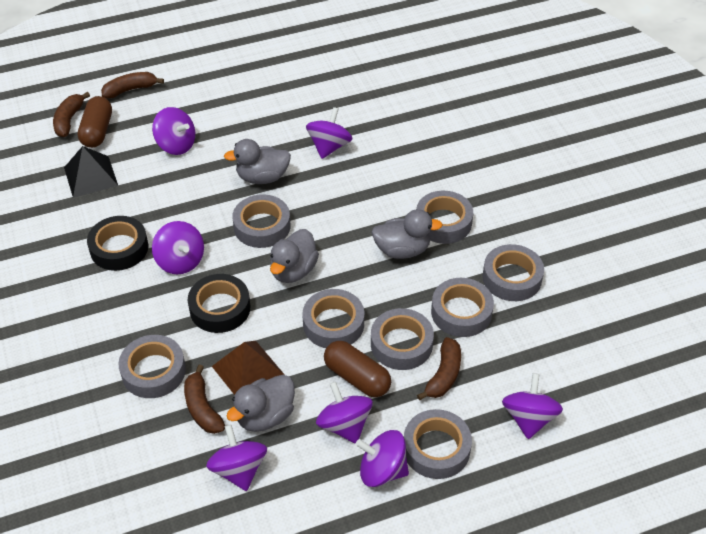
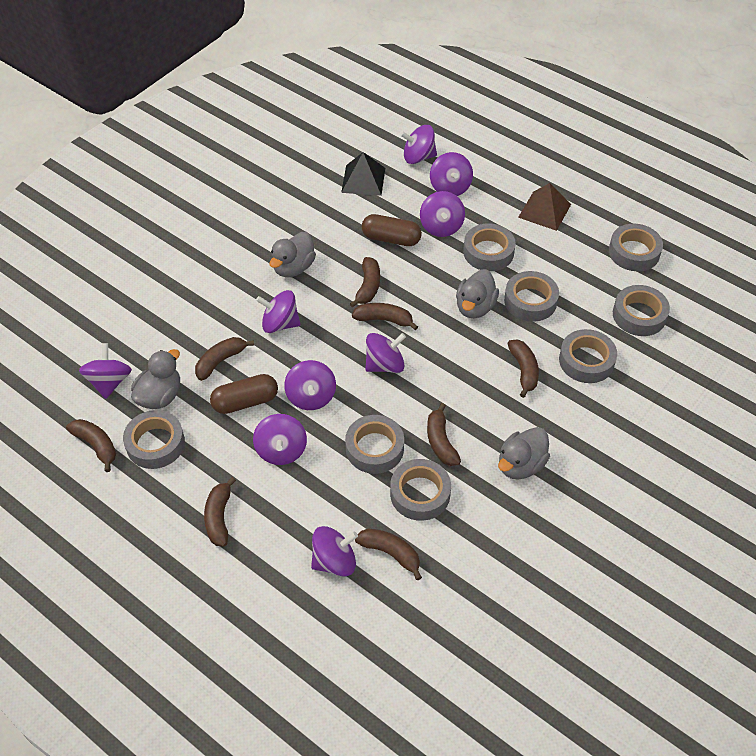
black tape: [87,216,149,271] [188,274,250,333] = 2 -> none = 0
brown banana: [53,92,90,137] [101,72,164,99] [184,365,225,434] [417,337,461,400] = 4 -> [66,419,116,472] [195,337,254,381] [204,477,236,547] [350,257,380,308] [352,303,418,330] [355,529,422,580] [427,403,461,466] [507,339,539,398] = 8
purple spinning top: [152,107,195,155] [152,221,204,275] [206,424,267,491] [306,107,353,159] [316,381,372,444] [356,430,409,487] [502,373,563,439] = 7 -> [79,343,132,399] [253,414,307,465] [256,290,301,333] [284,360,336,410] [311,526,358,576] [365,333,406,373] [400,125,437,164] [420,191,465,237] [430,152,473,196] = 9

